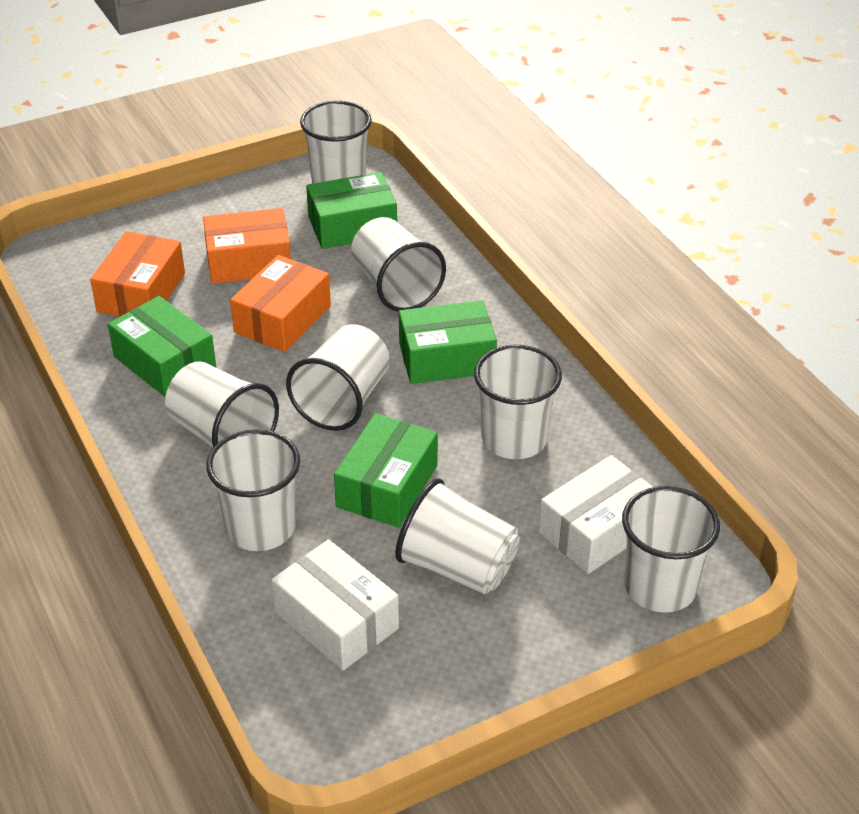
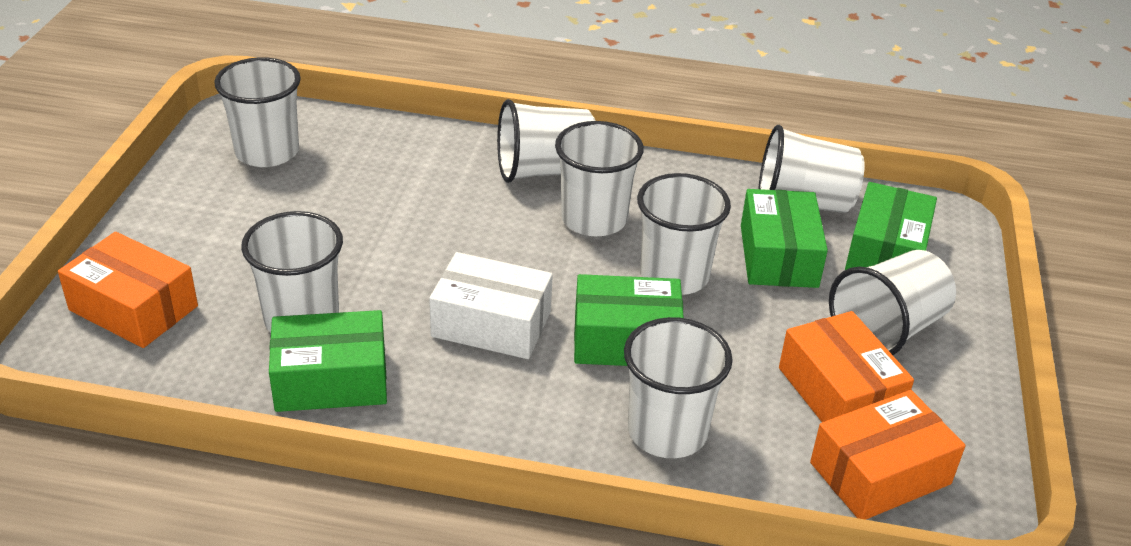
white box: [272,539,399,671] [539,455,653,574] = 2 -> [429,252,553,359] = 1

